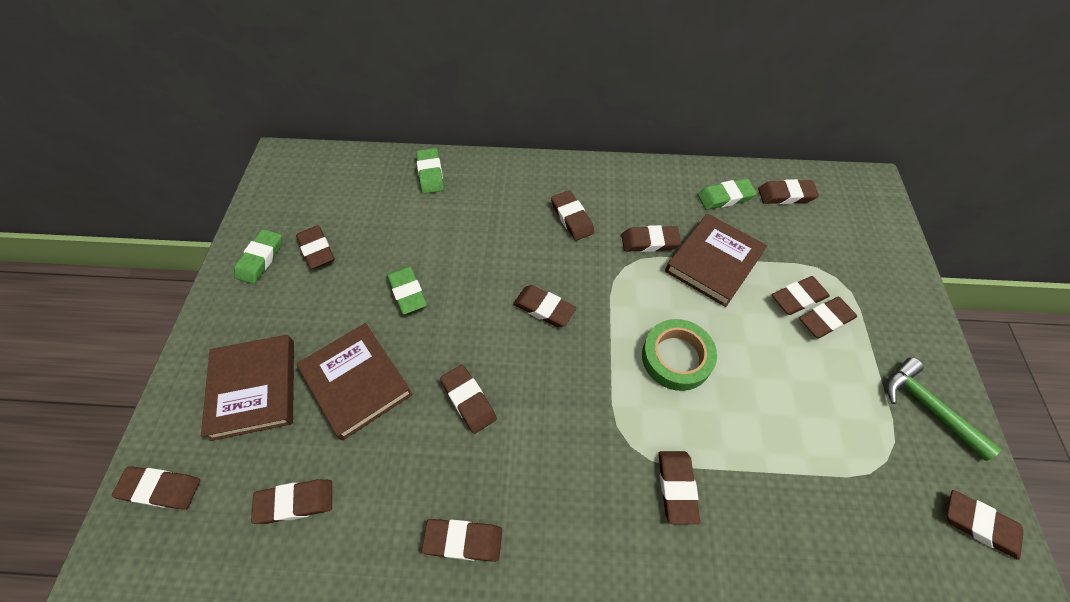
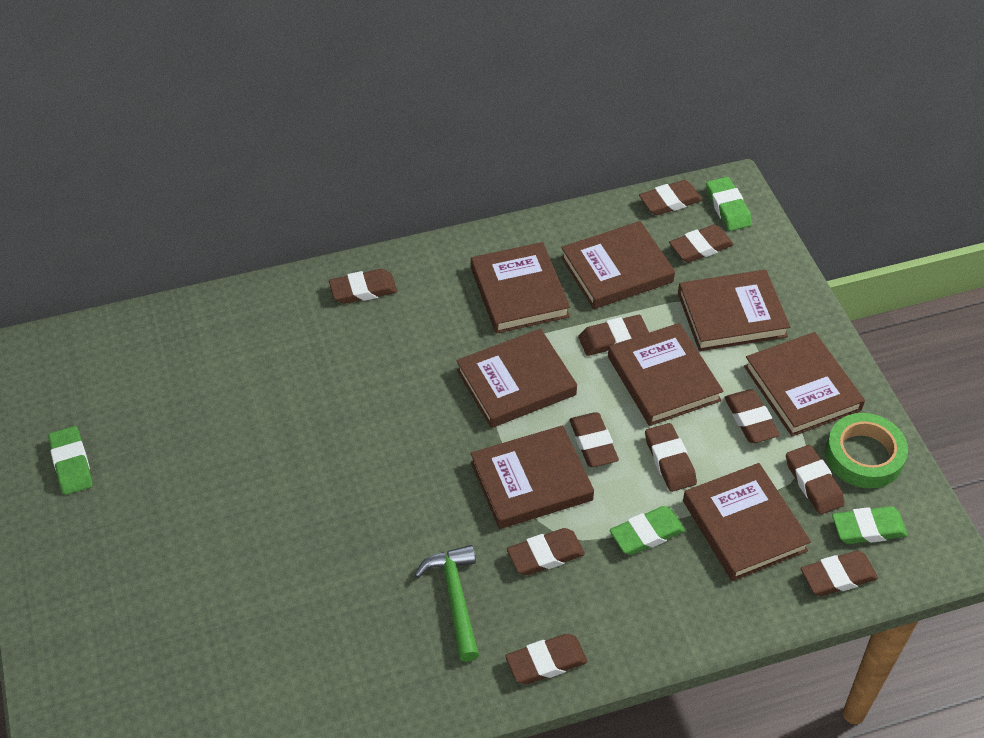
brown book: [201,335,294,441] [297,323,413,440] [665,214,767,307] = 3 -> [456,329,577,428] [470,425,594,529] [471,242,570,334] [561,221,675,309] [608,323,723,426] [678,270,790,351] [683,463,811,581] [744,332,865,437] = 8
brown eraser: [112,466,200,510] [251,479,332,524] [296,225,334,269] [422,519,502,562] [440,365,497,434] [513,285,576,327] [551,190,595,241] [622,225,681,252] [658,451,700,524] [758,179,819,204] [772,276,830,315] [799,297,857,339] [947,490,1023,560] = 13 -> [329,269,397,304] [505,634,588,684] [507,528,585,575] [569,412,619,467] [578,315,649,356] [639,180,703,215] [645,423,697,492] [669,224,734,263] [724,390,780,443] [786,445,845,515] [801,551,878,596] = 11

